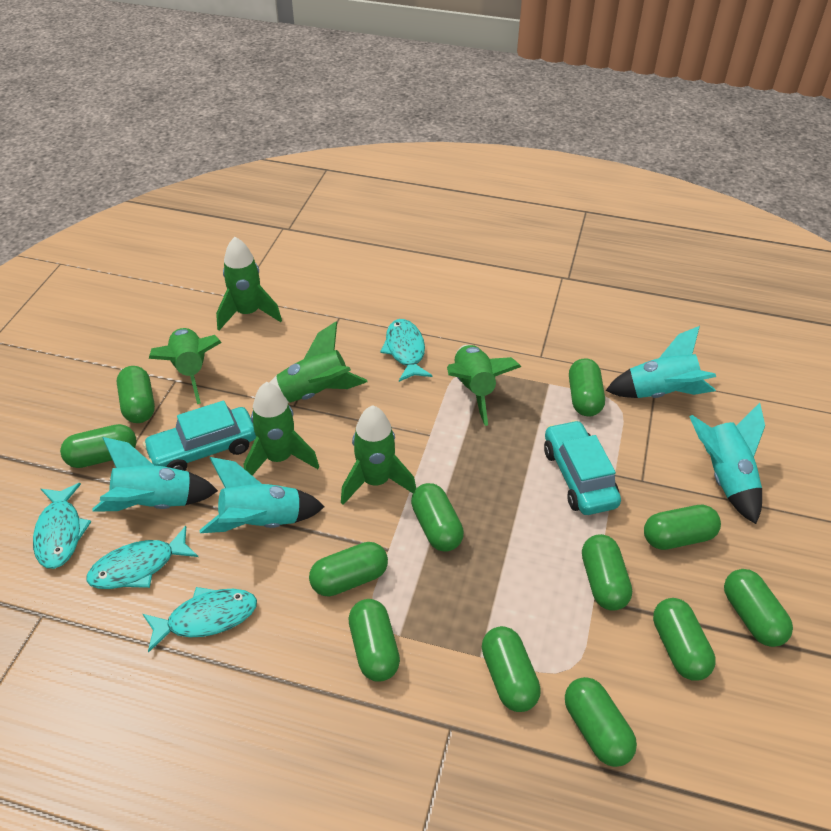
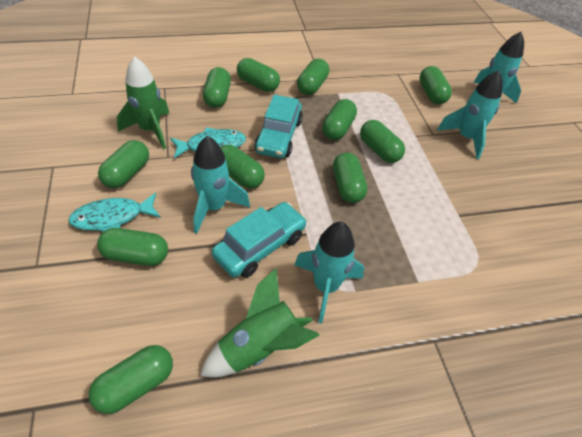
green capsule: [60,424,137,468] [117,366,155,423] [309,542,388,597] [349,599,400,682] [411,483,464,552] [482,626,541,712] [565,677,637,767] [569,358,605,417] [582,534,632,611] [644,505,721,550] [653,598,716,681] [724,569,793,647] = 12 -> [89,345,173,414] [97,228,168,266] [98,140,149,188] [203,67,231,108] [220,145,265,189] [237,58,280,92] [297,59,329,95] [322,99,357,140] [333,152,367,203] [360,120,405,163] [420,66,452,104] = 11
green rocket: [149,328,222,404] [216,237,282,330] [244,382,319,476] [269,321,367,403] [341,405,416,505] [447,345,521,426] = 6 -> [116,56,169,149] [200,268,319,378] = 2
turquoise fish: [33,483,91,569] [86,526,198,589] [143,587,257,653] [380,319,432,382] = 4 -> [68,193,161,232] [170,127,246,158] = 2

